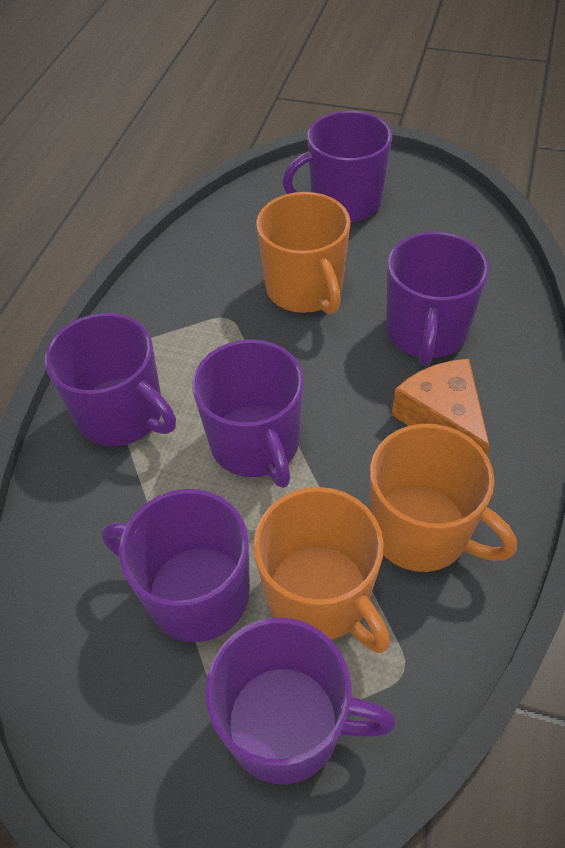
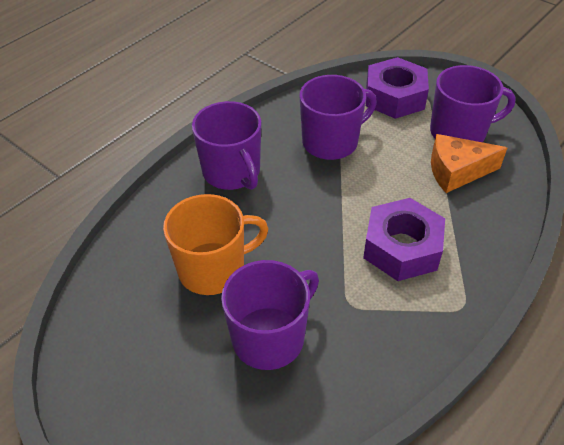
orange mug: [253,487,390,653] [256,192,351,314] [370,424,517,572] = 3 -> [163,194,269,295] = 1
purple mug: [45,313,176,446] [102,489,250,642] [192,339,304,488] [205,618,396,784] [283,111,392,222] [386,232,489,366] = 6 -> [192,101,261,190] [221,260,319,370] [300,75,377,160] [430,65,516,142] = 4
purple nut: none = 0 -> [363,198,445,281] [366,57,429,119] = 2

